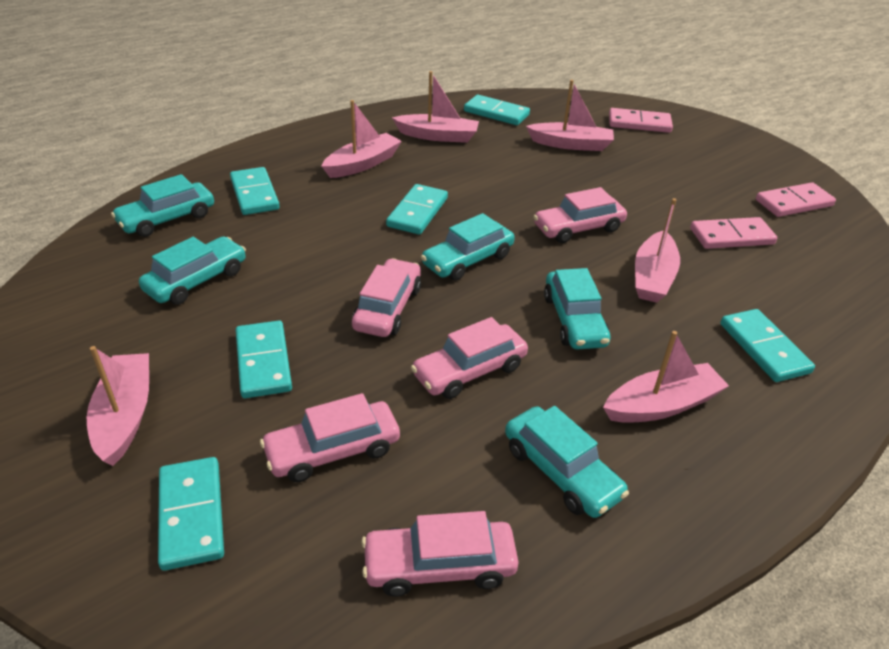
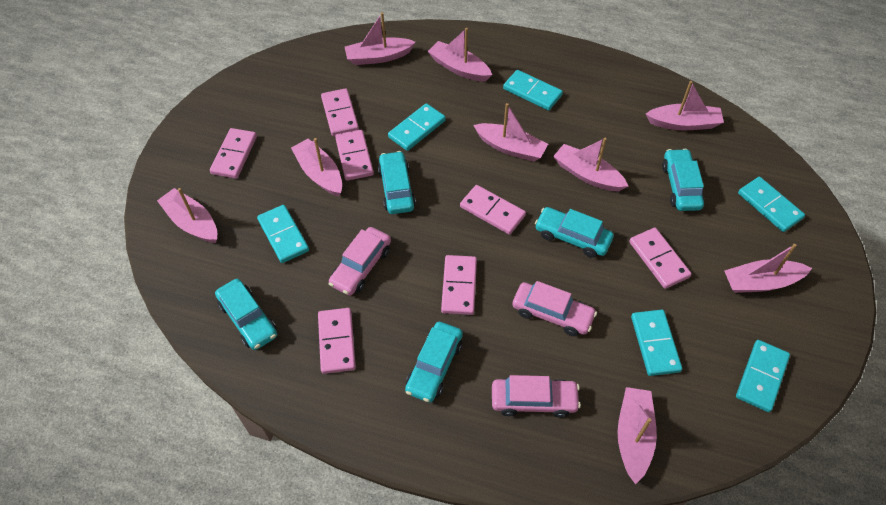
pink boat: [87,346,149,466] [322,100,402,178] [392,71,479,143] [526,80,614,151] [603,331,729,423] [635,198,680,303] = 6 -> [157,188,217,243] [291,138,342,197] [345,12,416,65] [427,28,492,81] [473,103,548,162] [553,138,628,191] [617,387,657,484] [646,81,724,130] [724,244,812,293] = 9
pink car: [260,393,400,482] [352,258,421,337] [362,511,518,596] [411,317,528,399] [533,187,627,243] = 5 -> [329,227,391,296] [492,375,581,418] [512,281,597,336] = 3
pink domino: [609,108,673,133] [690,217,777,249] [756,183,836,217] = 3 -> [210,128,257,179] [318,308,356,374] [321,88,359,136] [335,130,374,181] [441,255,477,315] [460,185,526,235] [629,228,692,289] = 7

